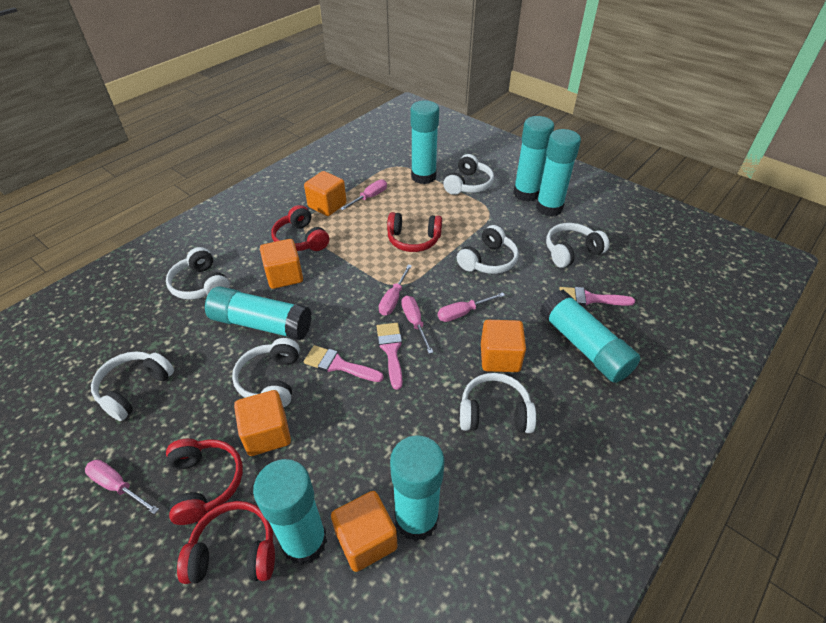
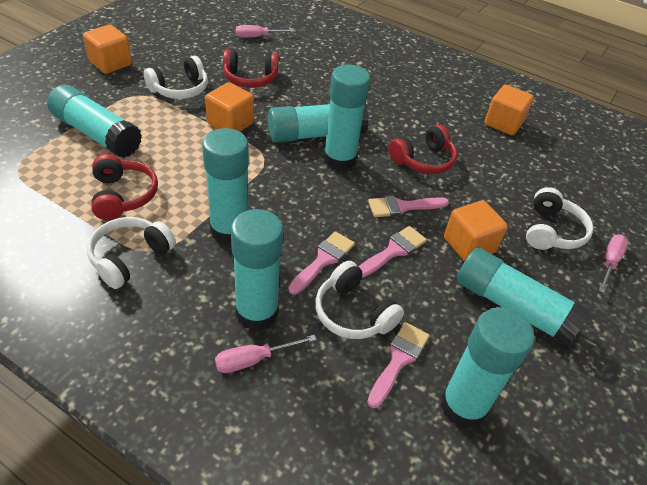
orange cube: [234,390,291,456] [260,239,303,289] [304,171,346,216] [331,491,397,572] [481,320,526,372] = 5 -> [83,25,132,74] [205,82,254,132] [444,200,508,262] [485,85,534,135] = 4
pink brush: [304,345,384,382] [377,323,403,390] [559,287,635,306] = 3 -> [288,231,355,294] [358,226,427,278] [367,322,430,408] [368,196,449,217] = 4
pink screwdriver: [85,460,159,515] [340,180,387,210] [379,265,412,316] [401,296,433,354] [438,292,505,322] = 5 -> [215,335,317,373] [236,25,296,38] [598,234,628,293] = 3
red headphones: [166,438,243,525] [177,501,275,584] [271,205,329,251] [387,212,442,252] = 4 -> [91,154,158,220] [223,50,279,88] [389,124,457,174] = 3
white headphones: [91,352,174,421] [166,247,230,300] [232,338,300,407] [443,154,494,195] [457,225,519,274] [460,373,536,433] [546,223,609,268] = 7 -> [87,217,176,289] [144,56,208,99] [315,261,404,339] [526,187,594,250] = 4

